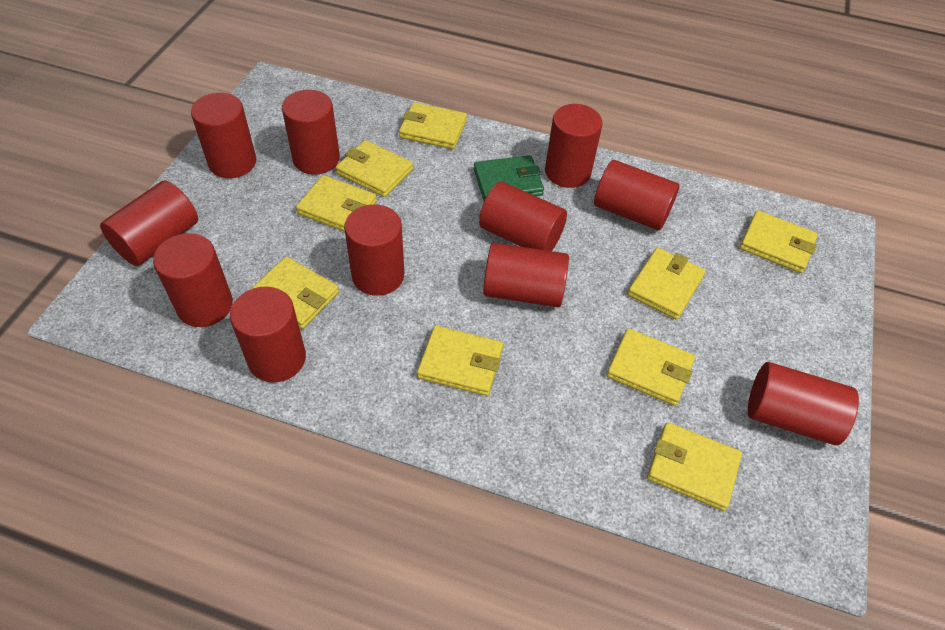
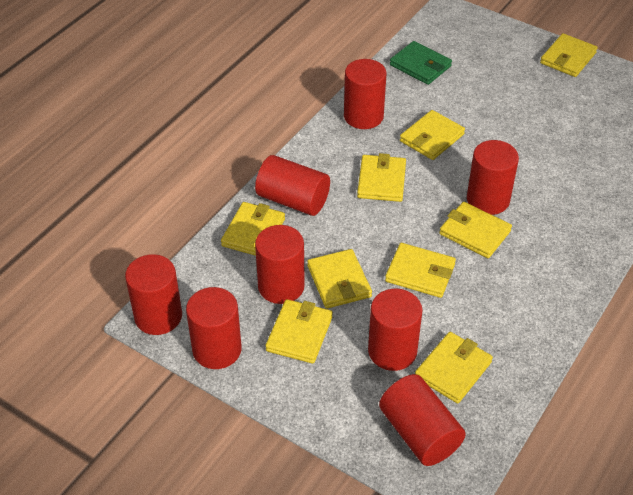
red cylinder: [100,180,198,266] [153,233,233,327] [191,93,256,178] [230,286,306,383] [282,90,340,175] [344,204,404,296] [479,182,567,251] [483,243,569,307] [545,104,603,188] [594,160,680,231] [748,362,859,445] = 11 -> [125,254,182,335] [186,287,242,369] [255,155,330,216] [255,225,305,304] [344,59,386,129] [368,289,423,371] [379,374,466,466] [467,140,519,215] = 8

